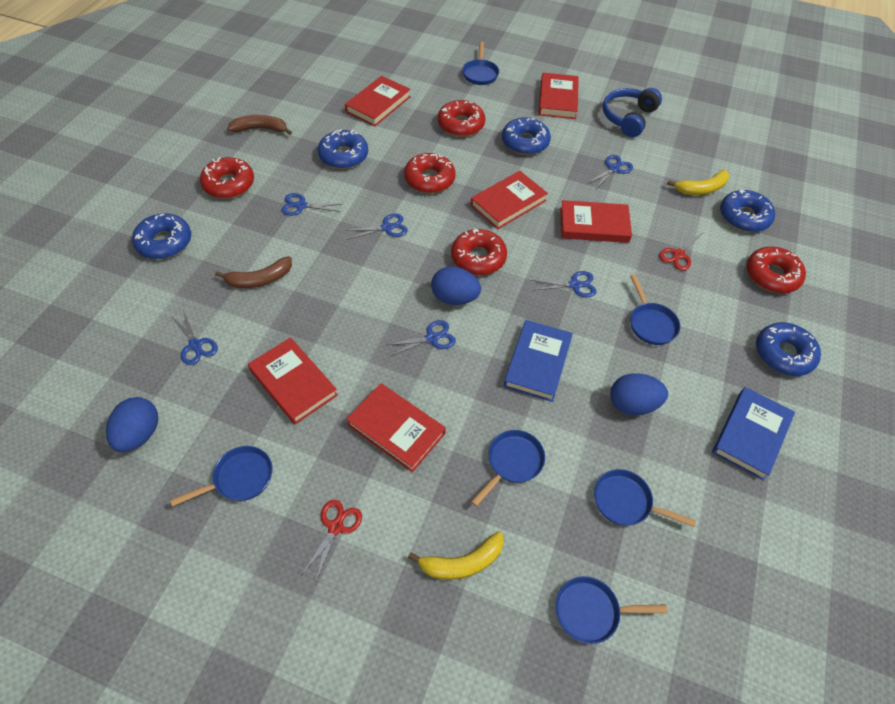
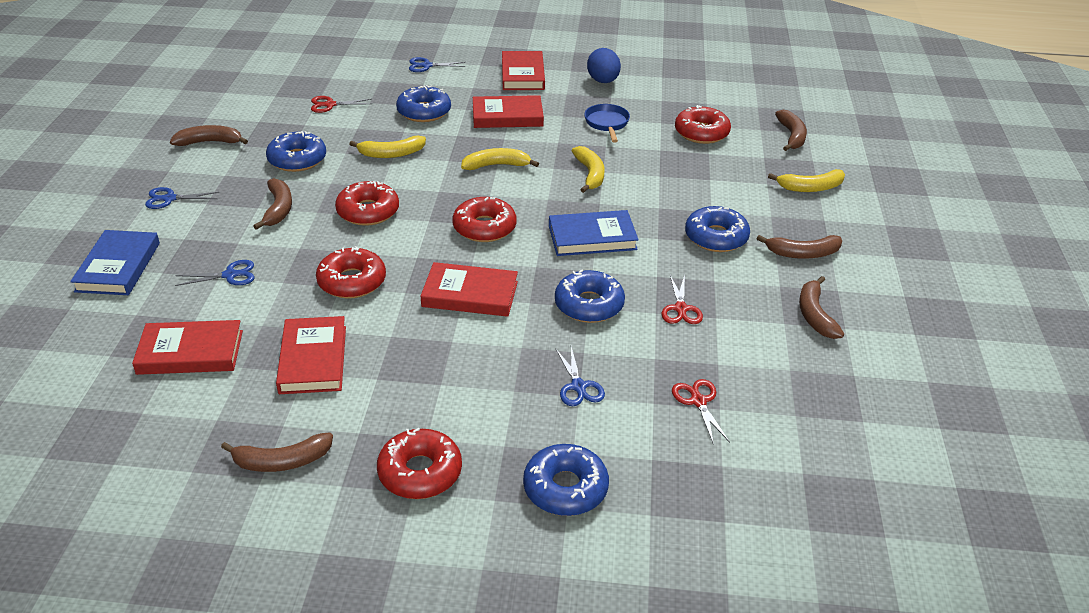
blue egg: [106,397,158,452] [431,266,481,305] [610,373,668,415] = 3 -> [587,48,621,83] = 1
blue headphones: [603,88,662,137] = 1 -> none = 0
blue pan: [170,446,273,507] [462,42,499,85] [471,430,545,506] [556,576,668,644] [594,469,696,527] [630,275,680,345] = 6 -> [584,104,630,143] = 1
blue scissors: [171,310,218,365] [281,193,342,216] [345,213,408,240] [387,320,456,356] [532,271,596,297] [587,155,633,189] = 6 -> [145,187,219,209] [175,260,254,286] [409,57,466,72] [555,347,605,406] = 4
brown banana: [215,256,292,288] [227,115,292,135] = 2 -> [170,125,248,146] [221,433,333,472] [253,178,292,230] [757,235,842,259] [775,110,807,151] [799,276,844,339] = 6
red book: [248,337,338,424] [345,76,411,126] [346,383,446,472] [470,171,548,229] [539,73,579,119] [560,200,632,243] = 6 -> [132,320,243,375] [276,316,346,394] [420,262,518,317] [473,95,544,128] [502,51,545,90] = 5
red scissors: [302,500,362,581] [659,229,702,271] = 2 -> [311,96,371,113] [661,275,703,324] [672,379,730,445] = 3
yellow banana: [408,532,504,580] [667,170,729,195] = 2 -> [350,136,426,158] [461,148,539,170] [572,146,605,193] [768,169,845,192] = 4

